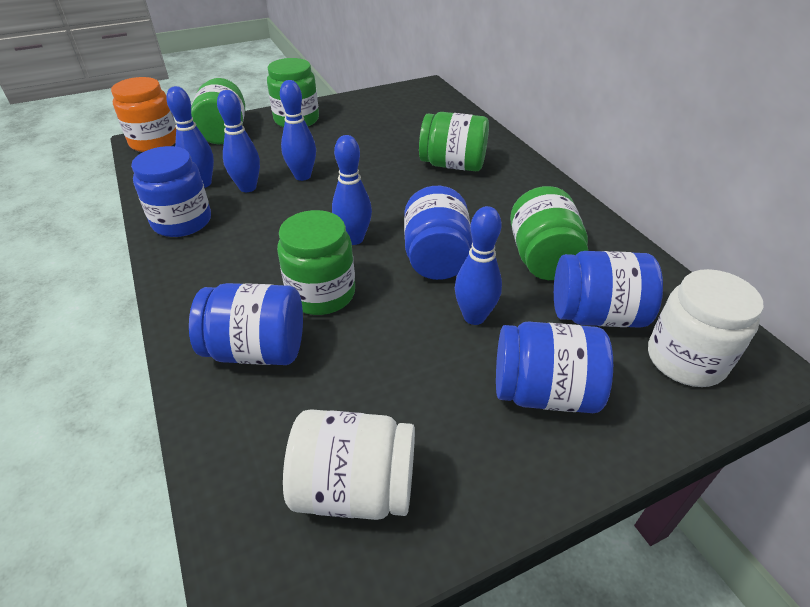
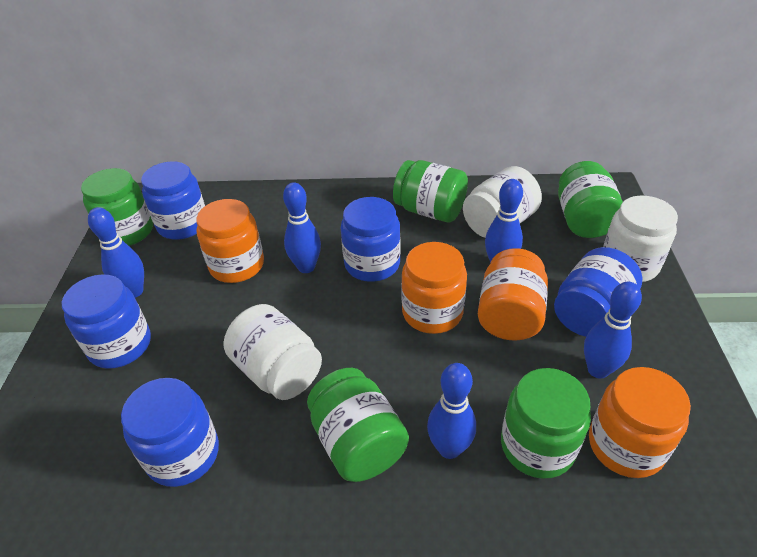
orange jar: [111,77,176,152] = 1 -> [196,199,264,283] [401,242,467,334] [478,248,548,340] [589,367,691,478] = 4
white jar: [283,409,415,520] [648,269,763,387] = 2 -> [223,304,322,400] [463,166,542,238] [603,196,678,282] = 3

